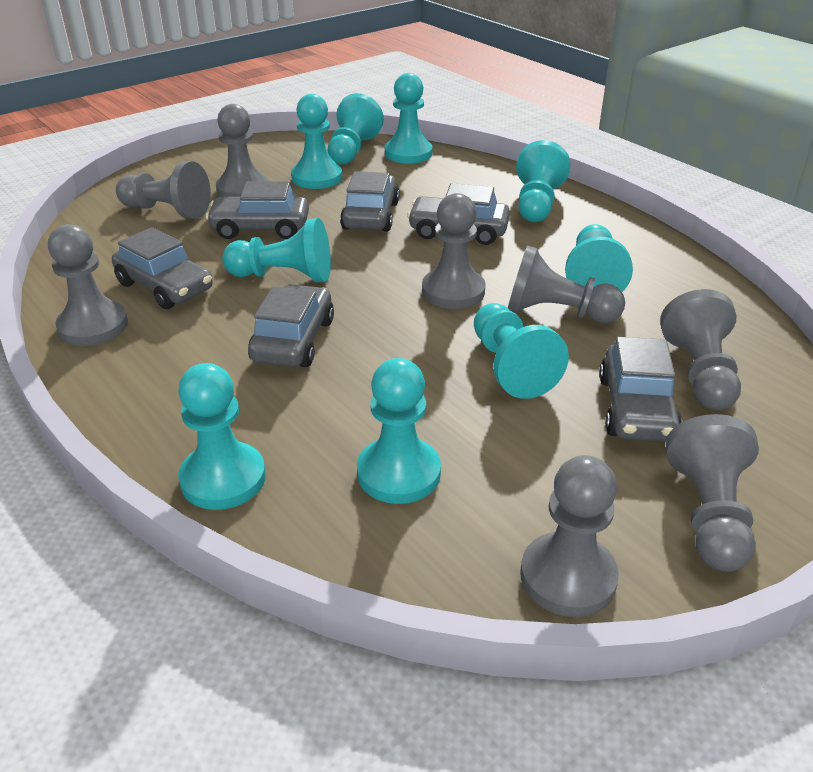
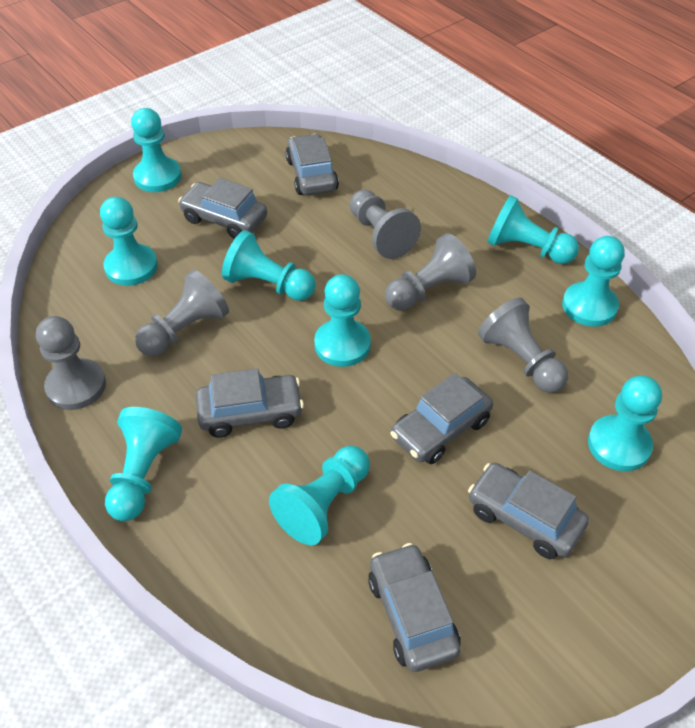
grey pawn: [48,224,128,346] [116,161,211,219] [216,104,268,197] [422,193,486,309] [508,245,625,323] [520,455,619,617] [660,289,741,410] [666,414,759,572] = 8 -> [36,316,106,410] [135,270,229,357] [349,190,421,259] [385,233,476,311] [478,297,568,393] = 5

